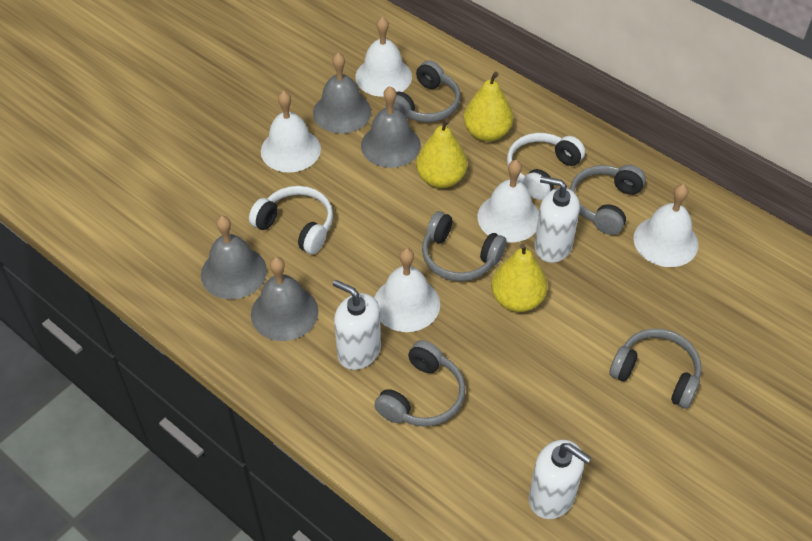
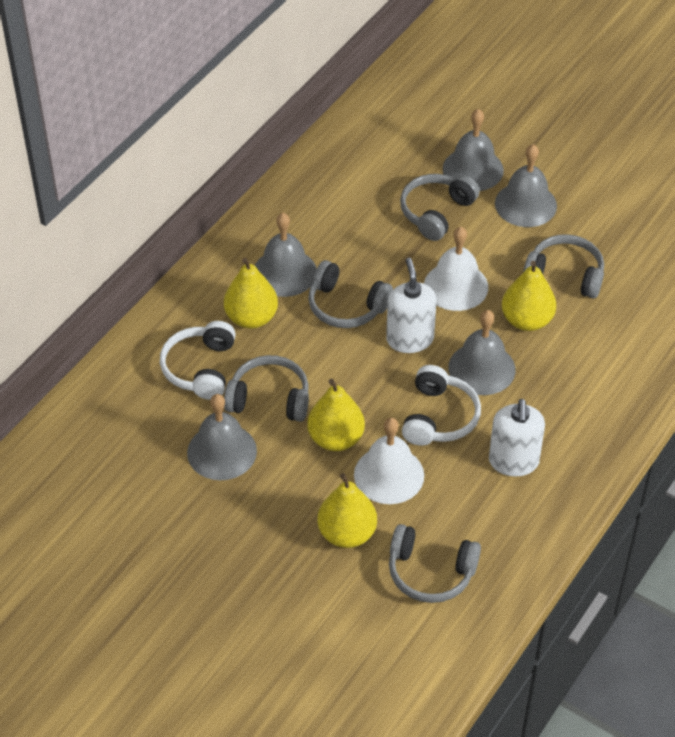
grey bell: [201,216,267,299] [251,257,319,341] [313,53,371,133] [361,86,421,168] = 4 -> [187,394,257,480] [255,213,317,297] [443,109,504,191] [448,310,515,395] [495,144,557,227] = 5
white bell: [261,91,321,173] [355,17,412,97] [374,248,440,332] [478,160,539,242] [633,184,699,267] = 5 -> [354,418,424,504] [424,227,488,311] = 2
white soap dispenser: [333,280,381,370] [529,440,591,519] [534,176,580,263] = 3 -> [386,258,437,353] [489,399,545,476] = 2
yellow pear: [416,119,467,188] [464,72,513,142] [491,243,548,312] = 3 -> [224,258,278,329] [307,379,365,451] [317,473,377,548] [502,261,556,331] = 4

